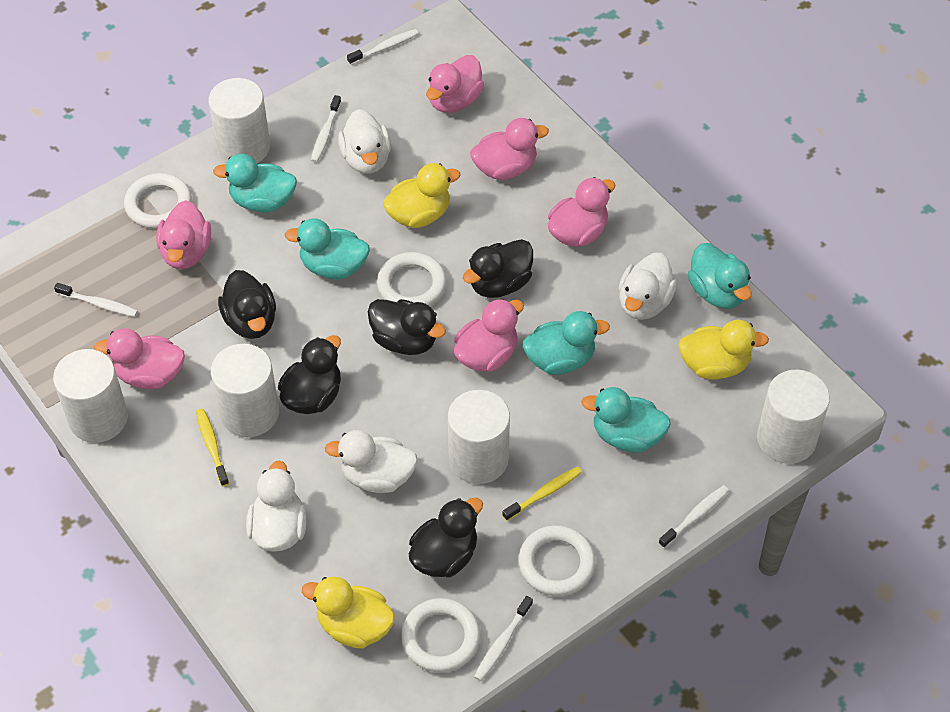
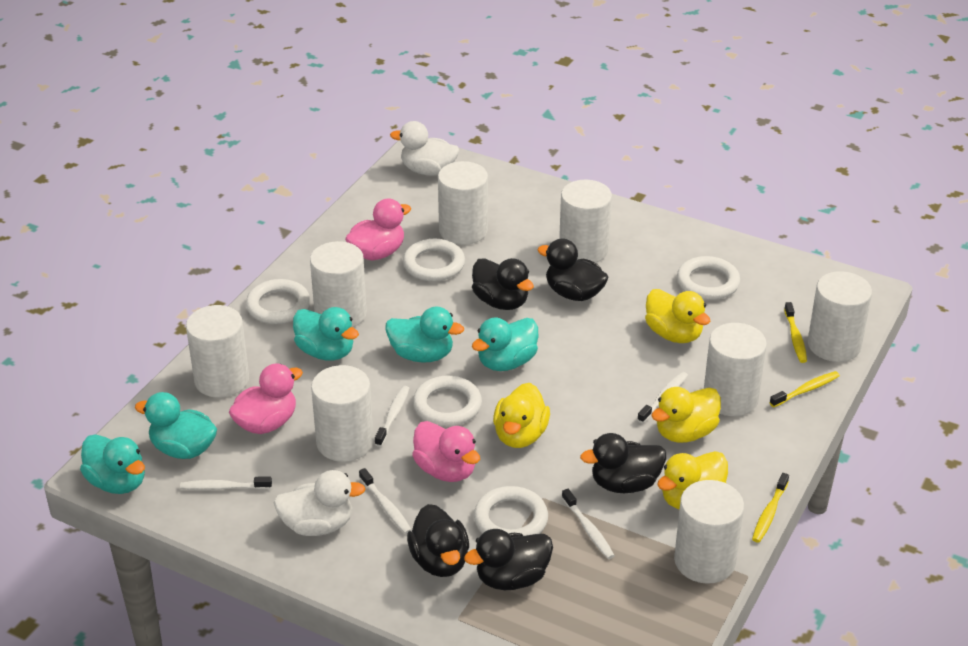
pink duck: [94,328,185,389] [156,200,211,269] [426,55,484,113] [454,298,524,372] [470,118,549,180] [548,177,616,247] = 6 -> [229,363,303,434] [345,198,411,260] [412,421,480,482] = 3
white cylinder: [53,349,128,443] [208,78,270,163] [211,344,279,437] [448,390,510,484] [757,370,830,464] = 5 -> [186,305,249,398] [310,241,367,327] [311,365,373,462] [438,161,488,245] [559,180,612,263] [674,480,744,584] [704,323,767,416] [808,271,872,362] = 8
white duck: [246,461,307,552] [325,430,418,493] [338,109,391,174] [618,253,677,320] = 4 -> [273,470,366,536] [390,121,459,176] = 2
white ring: [124,173,192,229] [377,252,447,306] [401,598,481,673] [518,525,596,596] = 4 -> [246,279,310,324] [403,239,465,281] [413,376,482,426] [474,486,548,536] [677,256,740,300] = 5
yellow duck: [302,577,395,649] [383,163,461,228] [678,320,769,380] = 3 -> [493,383,550,448] [645,289,711,343] [651,387,721,443] [657,451,728,509] = 4
yellow toothbrush: [196,409,229,486] [502,466,582,521] = 2 -> [752,473,789,543] [770,371,840,407] [784,302,807,363] = 3

